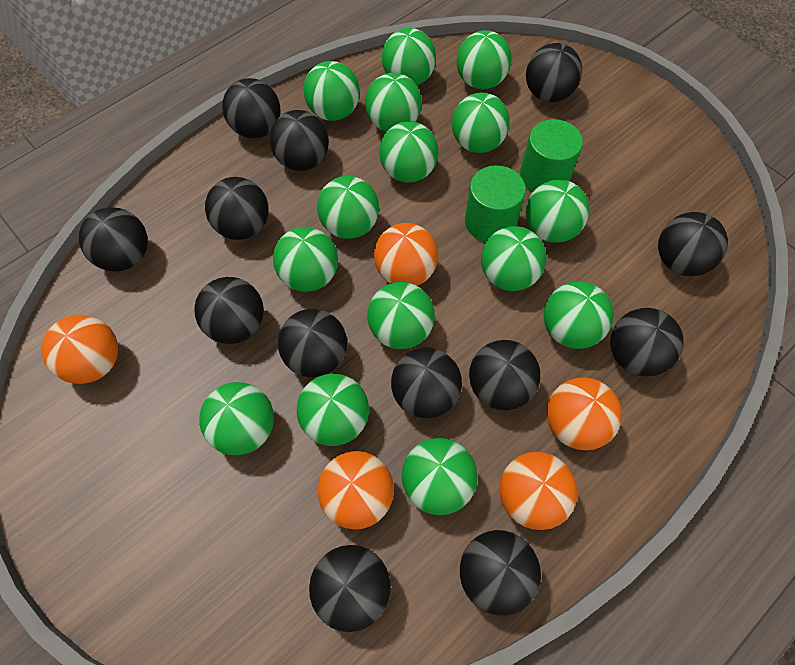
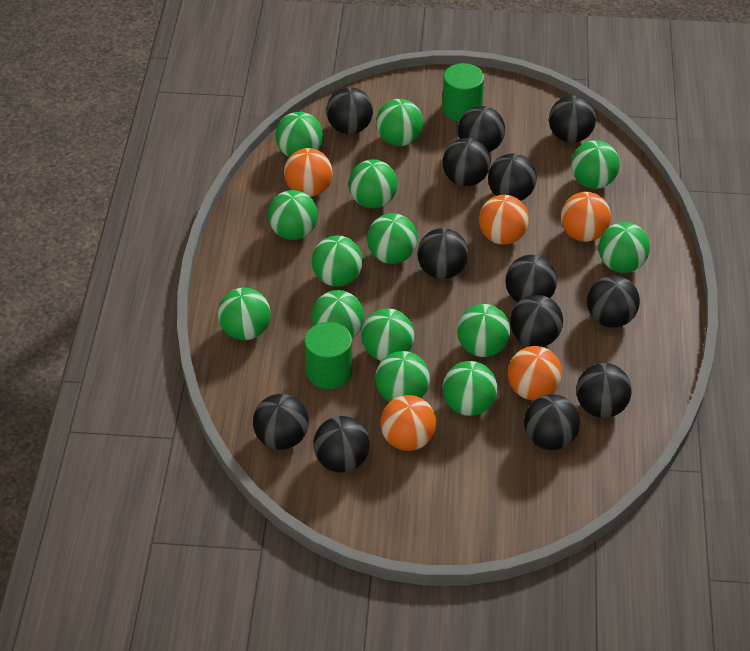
green ball: [199,382,274,455] [273,227,338,292] [297,374,369,446] [303,61,360,121] [317,176,379,239] [365,73,422,132] [367,282,435,349] [379,121,438,183] [382,28,436,85] [402,438,477,515] [452,93,510,153] [457,30,511,89] [481,226,546,291] [525,180,589,243] [544,282,613,349] = 15 -> [218,288,271,340] [268,190,318,240] [276,112,323,157] [311,290,364,338] [312,235,363,287] [349,159,398,209] [361,308,415,361] [367,213,418,264] [375,351,430,402] [376,99,423,146] [443,361,497,416] [457,304,510,357] [571,140,619,189] [599,222,650,273] = 14

